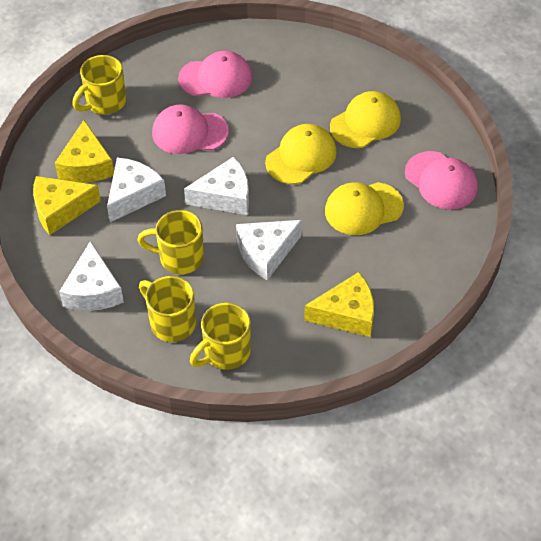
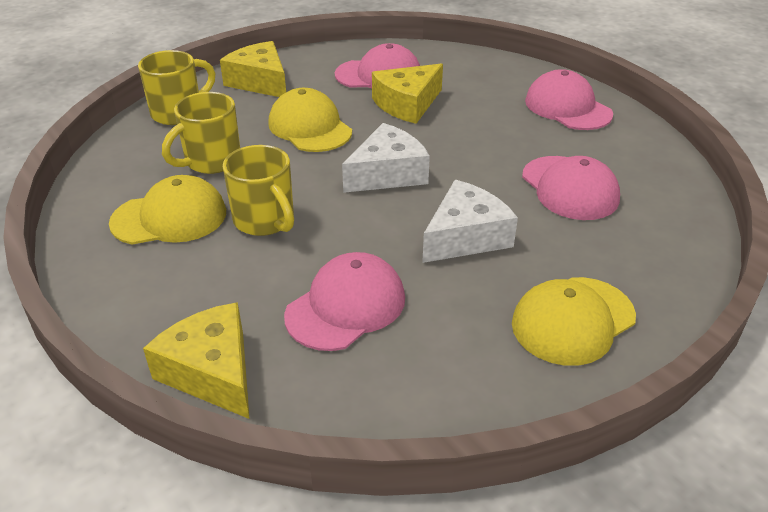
pink cap: [152,104,229,154] [178,51,252,98] [405,151,478,209] = 3 -> [284,252,405,351] [335,43,420,89] [522,156,620,220] [525,69,613,130] = 4
white cheese: [59,241,124,311] [107,158,166,222] [184,157,249,215] [236,220,302,280] = 4 -> [342,123,430,193] [422,180,518,263] = 2
yellow mug: [72,55,126,114] [137,210,204,274] [139,276,196,342] [190,303,251,370] = 4 -> [138,50,215,125] [162,92,240,174] [223,145,294,236] = 3

